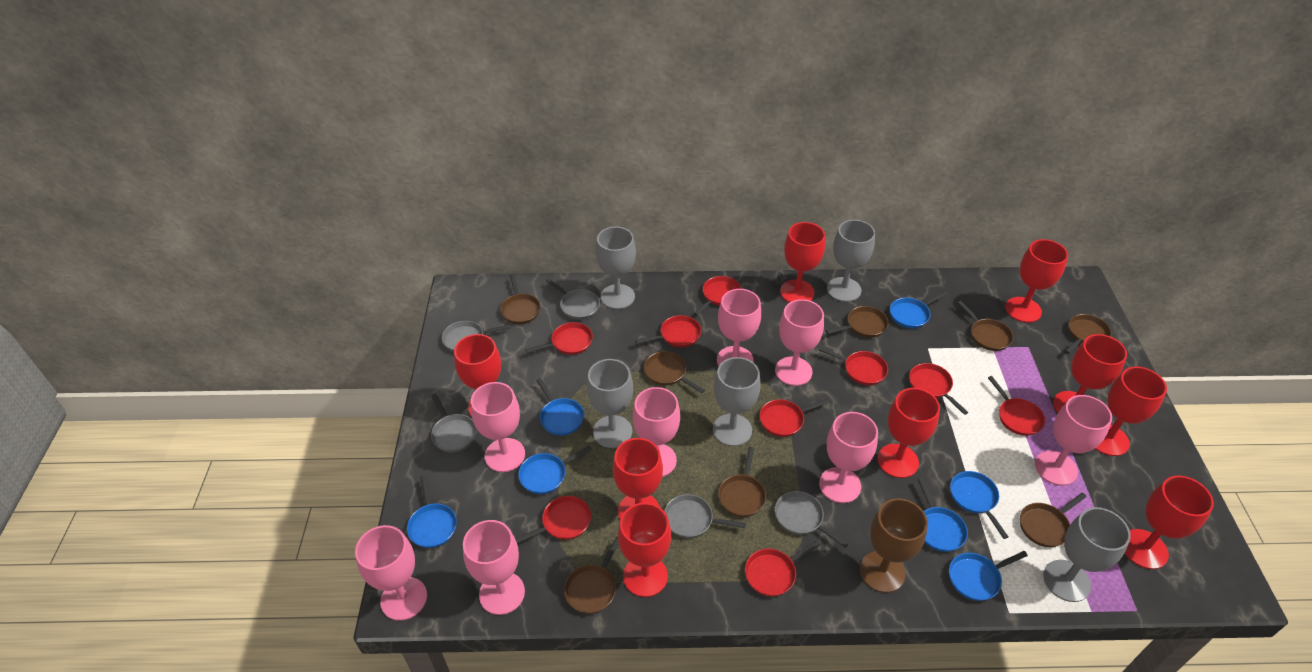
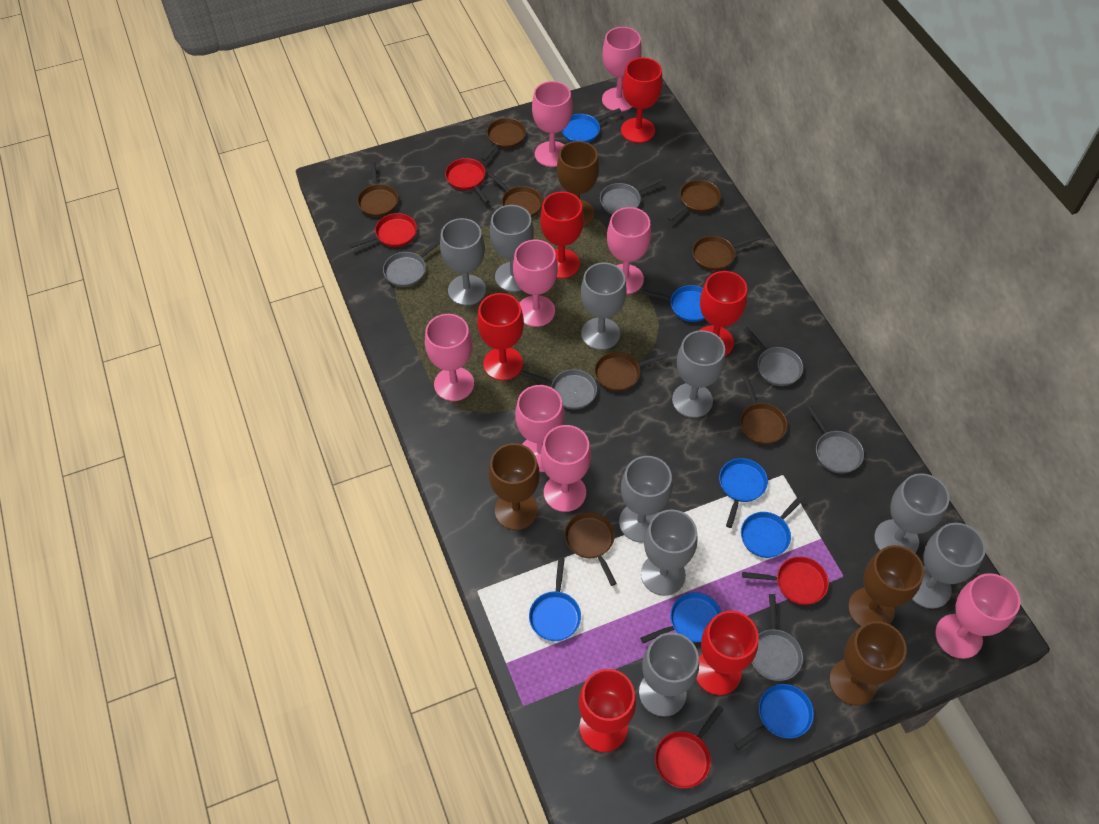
brown goblet: [860,498,928,593] = 1 -> [489,443,540,530] [557,141,599,227] [829,621,907,705] [848,545,924,627] = 4
grey goblet: [587,359,633,448] [596,227,636,309] [713,357,761,446] [827,220,875,302] [1043,507,1131,602] = 5 -> [440,218,486,306] [490,205,534,292] [581,263,627,350] [619,456,672,543] [639,632,699,717] [641,509,698,596] [672,330,725,418] [874,473,950,553] [912,523,986,609] = 9
grey pan: [431,394,477,453] [442,321,511,352] [546,278,600,320] [664,494,746,538] [775,491,849,548] = 5 -> [383,238,440,287] [522,369,597,409] [600,178,663,215] [744,327,803,386] [752,594,803,681] [807,405,864,473] = 6
red goblet: [454,334,501,417] [613,438,663,520] [618,503,671,597] [780,222,825,302] [877,388,940,478] [1005,239,1068,323] [1053,334,1127,413] [1095,367,1167,456] [1125,476,1214,569] = 9 -> [477,293,524,381] [540,191,584,279] [579,669,636,752] [621,57,662,143] [696,611,759,695] [700,271,747,356] = 6
red pan: [515,496,591,543] [525,322,593,355] [635,315,701,347] [694,276,741,316] [745,540,821,597] [760,398,830,437] [819,347,888,385] [909,363,968,415] [988,376,1045,436] = 9 -> [350,213,417,248] [445,158,489,203] [655,705,724,788] [742,557,829,605] = 4

